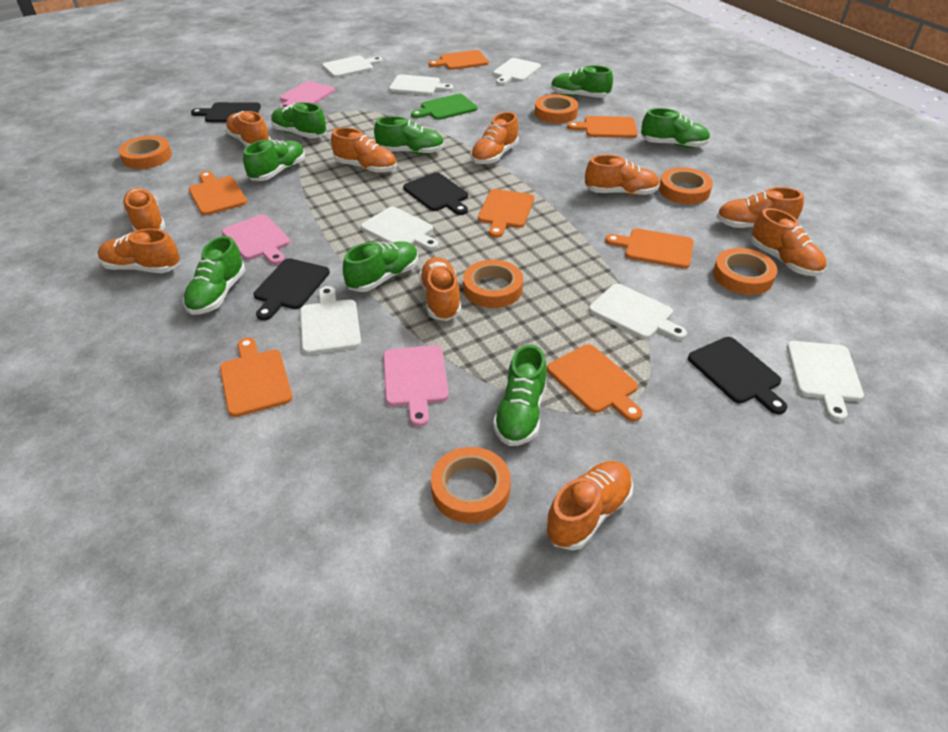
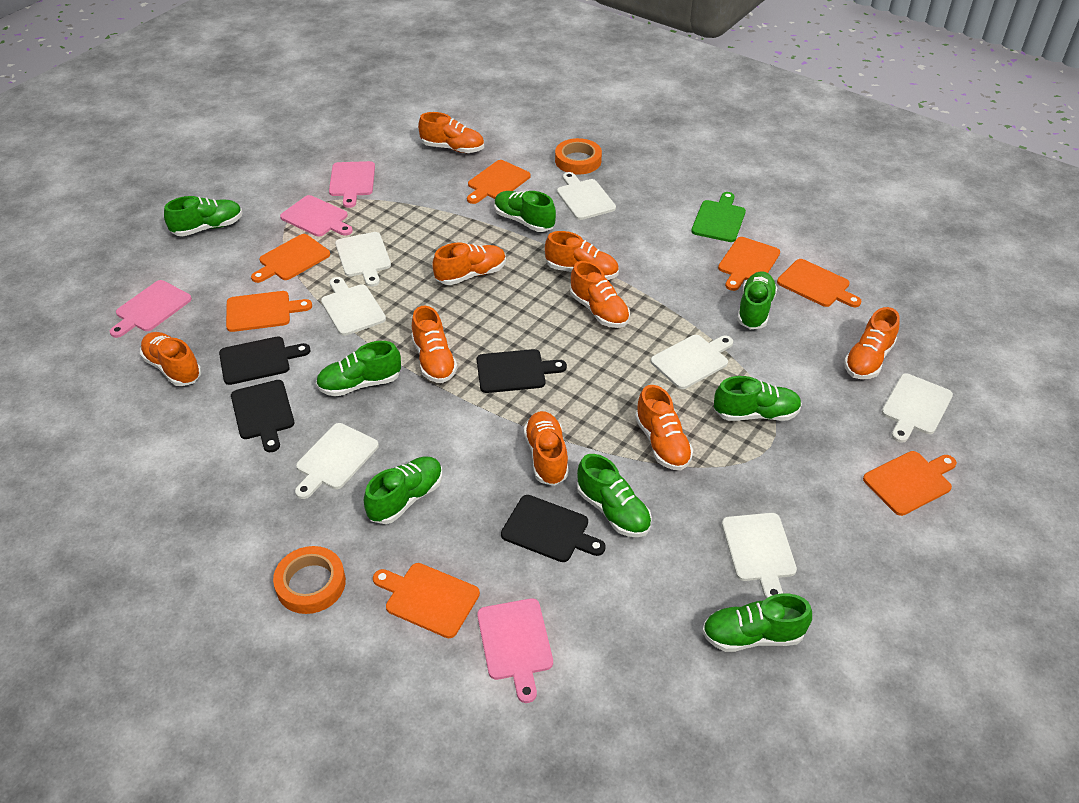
orange shoe: [98,229,180,273] [122,188,166,231] [225,111,271,147] [331,127,397,173] [419,257,461,321] [471,112,519,165] [545,461,633,550] [585,155,660,196] [716,187,804,228] [751,208,826,276] = 10 -> [140,332,201,386] [411,306,458,383] [418,112,484,153] [432,242,506,285] [524,411,569,486] [545,231,619,280] [570,261,630,328] [635,385,693,470] [844,307,900,379] = 9
orange tape: [119,136,172,169] [431,447,511,523] [463,260,523,308] [535,94,578,123] [659,167,713,204] [713,248,778,295] = 6 -> [273,546,346,614] [555,138,602,174] = 2
pink cutting board: [222,215,290,265] [279,81,335,108] [383,345,449,427] = 3 -> [110,280,192,338] [280,195,353,237] [329,161,375,208] [477,598,553,703] = 4

